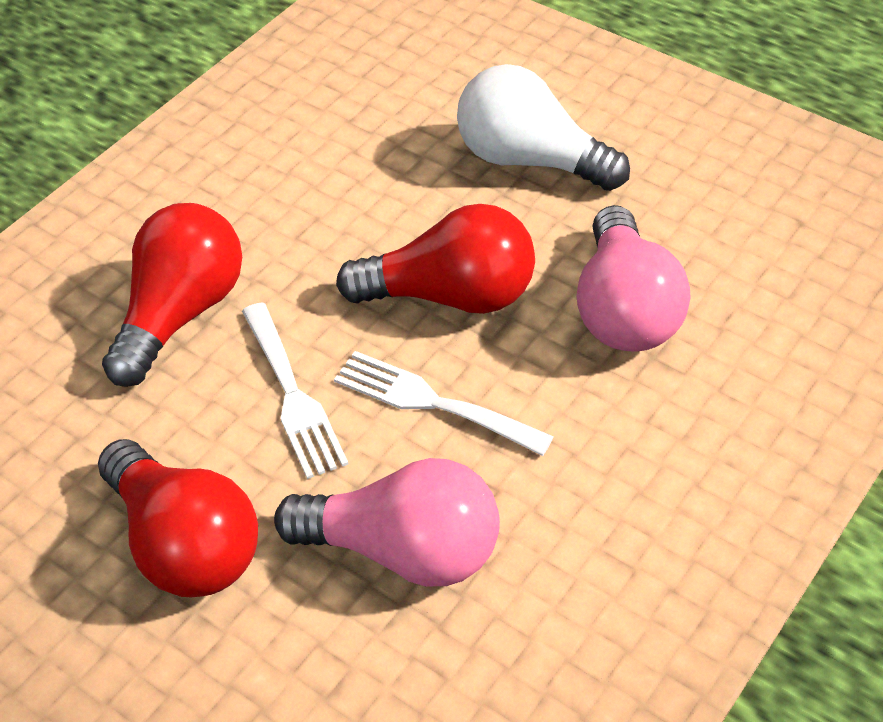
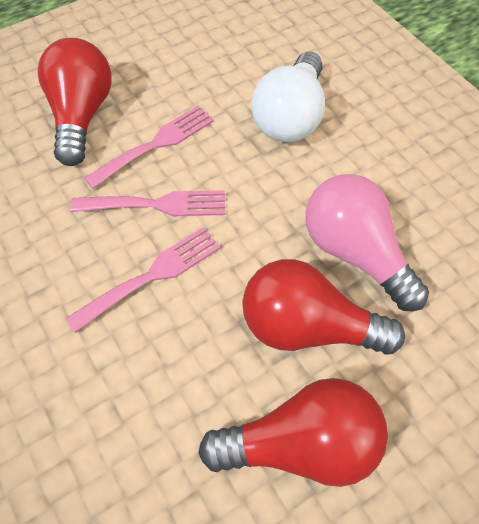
pink fork: none = 0 -> [66,227,221,333] [70,190,225,216] [84,106,214,189] = 3
pink light bulb: [274,458,500,586] [576,205,691,352] = 2 -> [305,174,429,311] = 1
white fork: [242,302,348,479] [334,351,554,456] = 2 -> none = 0

